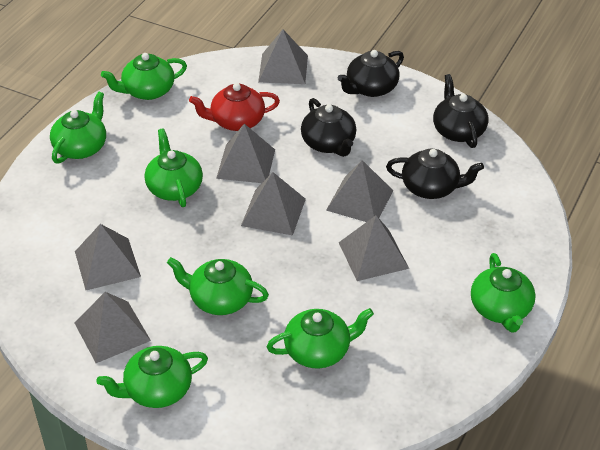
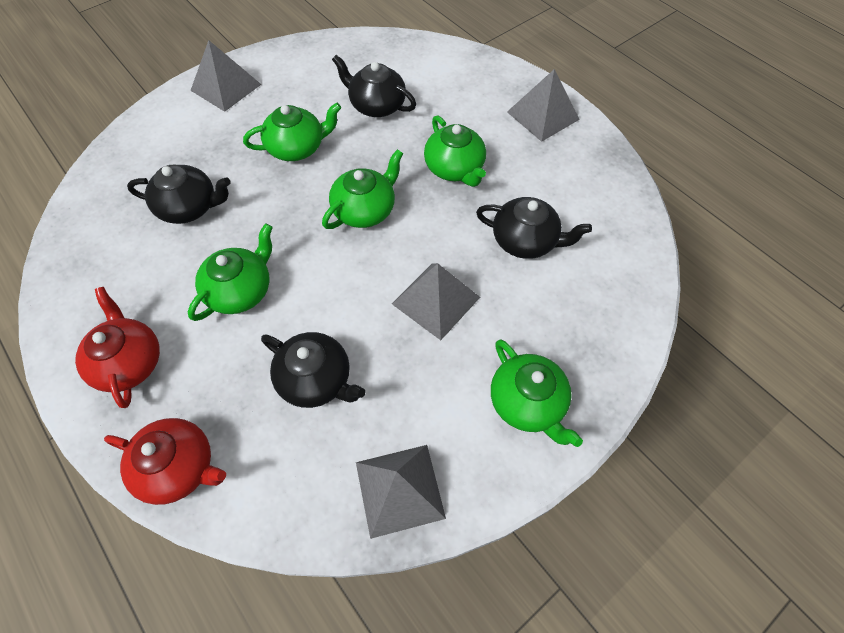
green teapot: [50,91,106,164] [96,346,208,408] [101,53,187,100] [145,128,203,207] [167,257,269,315] [267,308,374,369] [471,253,536,333] = 7 -> [188,223,273,321] [243,103,341,161] [322,149,403,229] [424,115,486,187] [491,339,583,447] = 5
grey pyramid: [75,224,141,290] [75,292,151,363] [216,124,275,183] [241,172,306,236] [258,30,308,84] [326,160,393,222] [339,215,409,281] = 7 -> [190,40,262,112] [356,445,446,539] [392,263,480,340] [507,69,580,142] = 4
red teapot: [189,83,280,131] = 1 -> [75,287,160,408] [104,418,226,505] = 2

